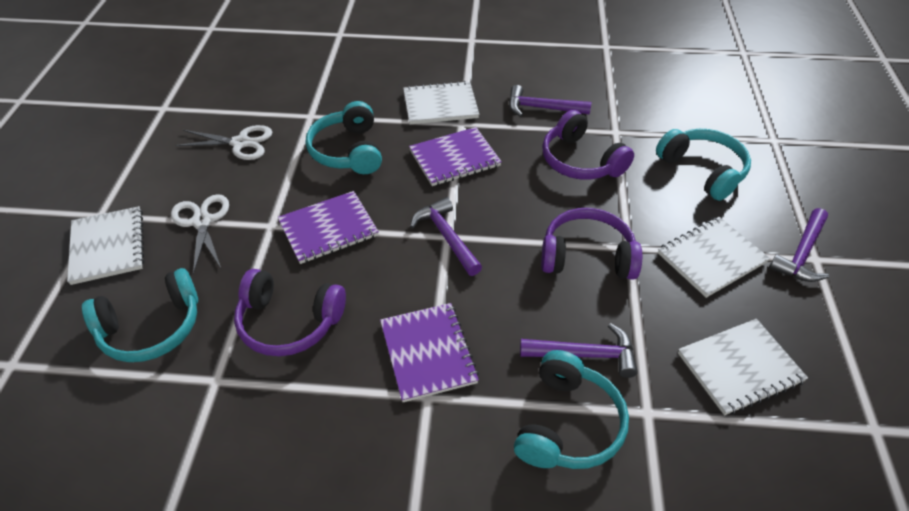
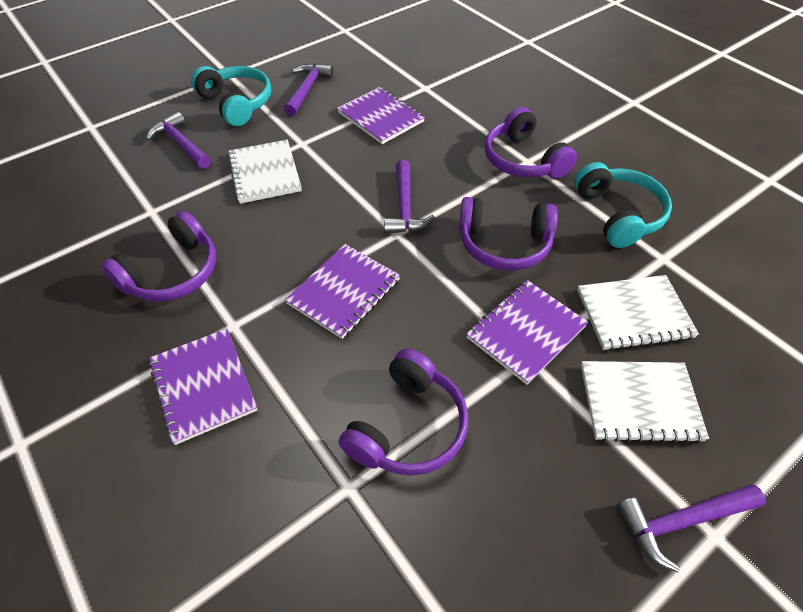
purple headphones: [234,269,346,356] [541,208,642,280] [542,110,634,180] = 3 -> [101,211,216,301] [339,349,469,476] [459,197,558,270] [485,107,577,179] = 4
purple notebook: [278,191,379,264] [380,303,479,402] [409,127,502,186] = 3 -> [149,328,257,445] [285,244,400,339] [337,87,425,144] [466,280,588,385] = 4
turquoise headphones: [82,268,198,362] [306,101,382,174] [514,350,629,469] [656,129,751,201] = 4 -> [191,66,271,126] [574,162,672,248] = 2
white notebook: [67,206,144,285] [403,81,479,124] [658,217,770,298] [678,319,808,415] = 4 -> [228,140,302,204] [577,275,699,351] [581,361,709,443] = 3
white scissors: [171,194,229,274] [175,125,272,160] = 2 -> none = 0

